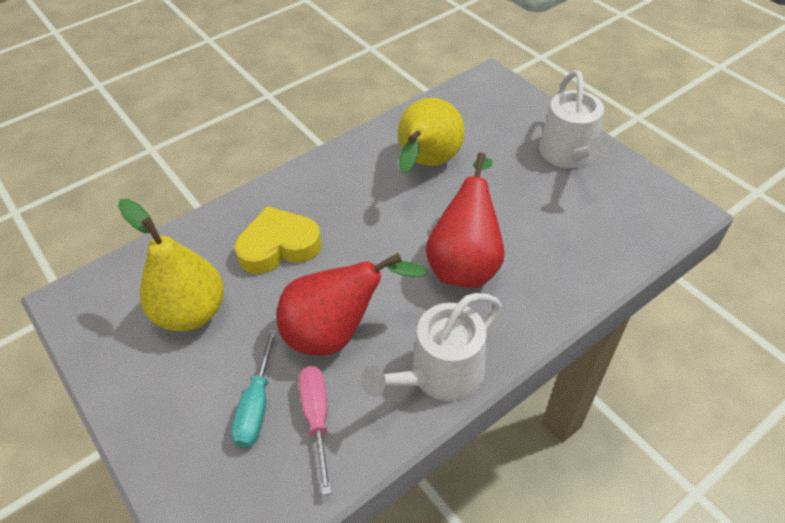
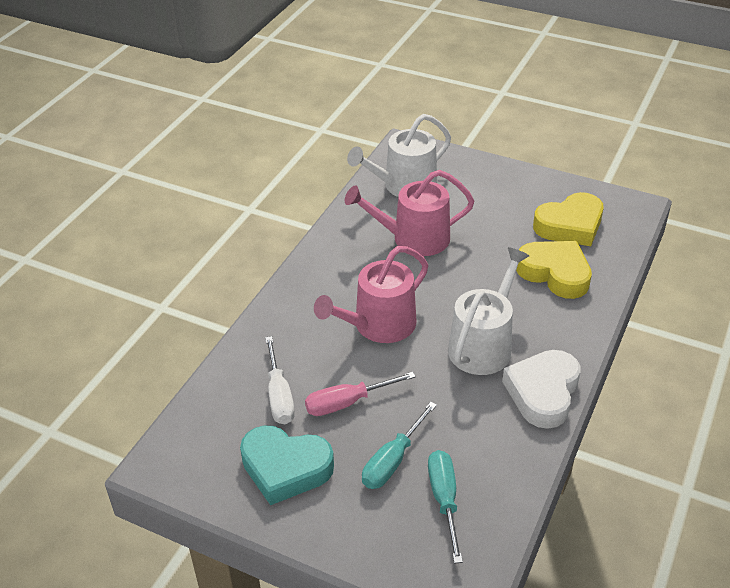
pink watering can: none = 0 -> [314,246,428,343] [345,170,474,256] = 2
red pear: [276,253,427,356] [426,153,505,288] = 2 -> none = 0
turquoise heart: none = 0 -> [240,426,334,505] = 1
turquoise screwdriver: [231,329,277,448] = 1 -> [362,402,437,489] [428,450,463,564] = 2
white heart: none = 0 -> [502,350,580,429] = 1
white screwdriver: none = 0 -> [265,336,295,424] = 1
yellow heart: [235,206,322,274] = 1 -> [516,241,592,299] [533,192,604,246] = 2
yellow pear: [118,199,224,331] [398,98,465,173] = 2 -> none = 0

